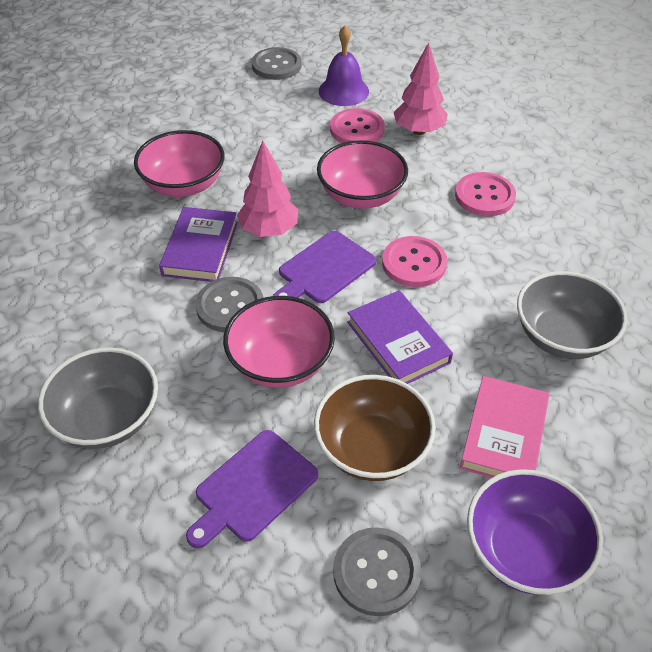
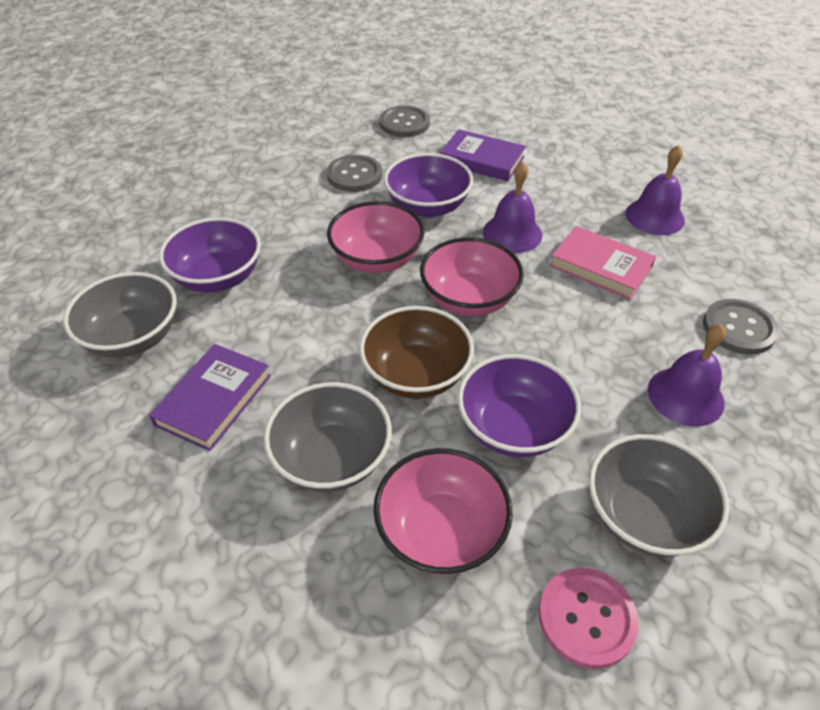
grey bowl: [38,348,158,449] [517,271,627,359] = 2 -> [63,272,177,358] [264,382,392,492] [589,434,729,557] = 3
pink button: [330,108,385,143] [382,236,447,287] [455,172,516,216] = 3 -> [539,568,639,669] = 1
pink tree: [237,140,298,237] [394,42,448,135] = 2 -> none = 0
purple bell: [318,25,369,106] = 1 -> [483,161,542,253] [625,145,685,235] [648,324,726,427] = 3
purple bowl: [467,469,603,595] = 1 -> [159,217,261,293] [384,153,473,218] [457,354,581,457] = 3
purple cutting board: [186,430,318,548] [273,231,376,303] = 2 -> none = 0

